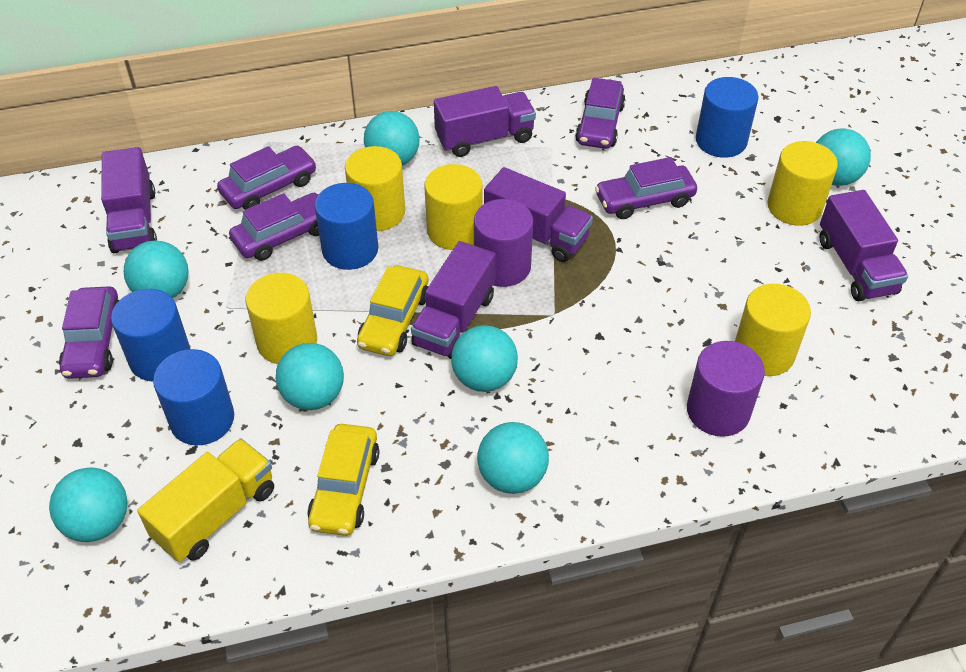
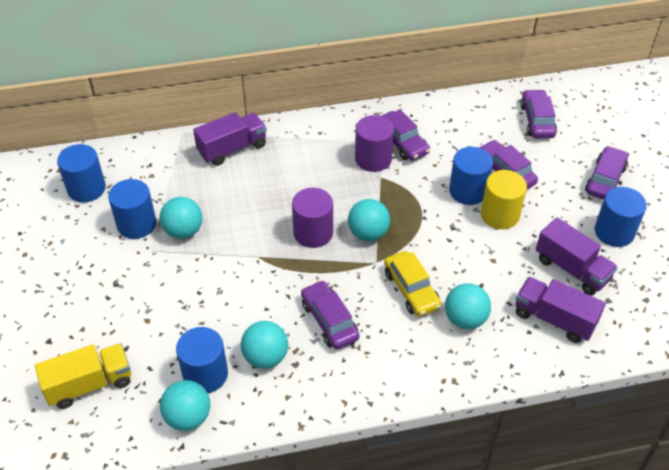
blue cylinder: [111,289,190,381] [153,349,234,445] [315,183,378,270] [696,77,759,158] = 4 -> [57,144,106,203] [108,179,156,239] [176,327,228,393] [449,147,493,205] [595,187,647,247] = 5
purple truck: [101,147,157,253] [411,241,496,359] [434,86,536,157] [484,167,593,262] [820,190,908,301] = 5 -> [193,112,267,166] [515,277,606,343] [536,217,618,295] = 3
turquoise ball: [49,468,128,542] [124,240,189,298] [276,343,344,410] [364,111,420,166] [451,325,518,392] [477,422,549,494] [816,128,871,186] = 7 -> [160,197,202,239] [160,380,210,431] [241,321,288,369] [348,199,390,241] [445,283,491,329] = 5
yellow car: [307,424,379,536] [357,265,428,356] = 2 -> [384,251,441,317] = 1
yellow cylinder: [245,273,317,364] [345,146,405,231] [424,164,482,250] [735,284,811,376] [767,141,838,226] = 5 -> [481,170,527,229] = 1

